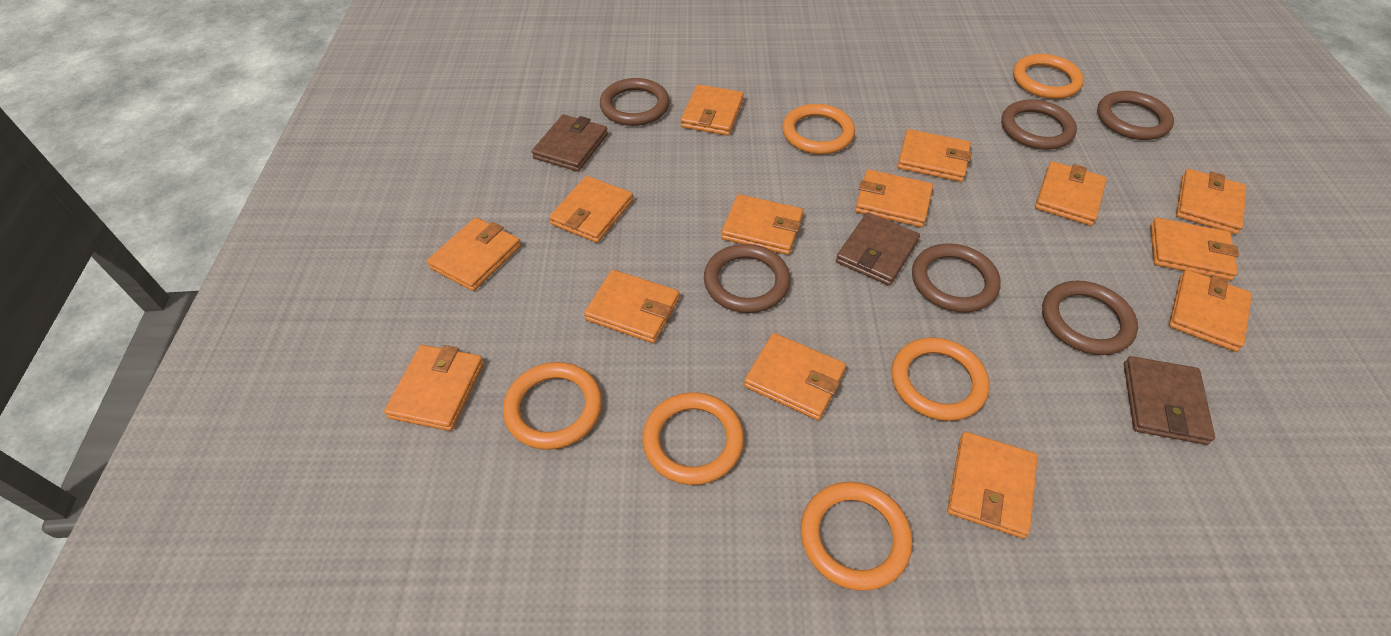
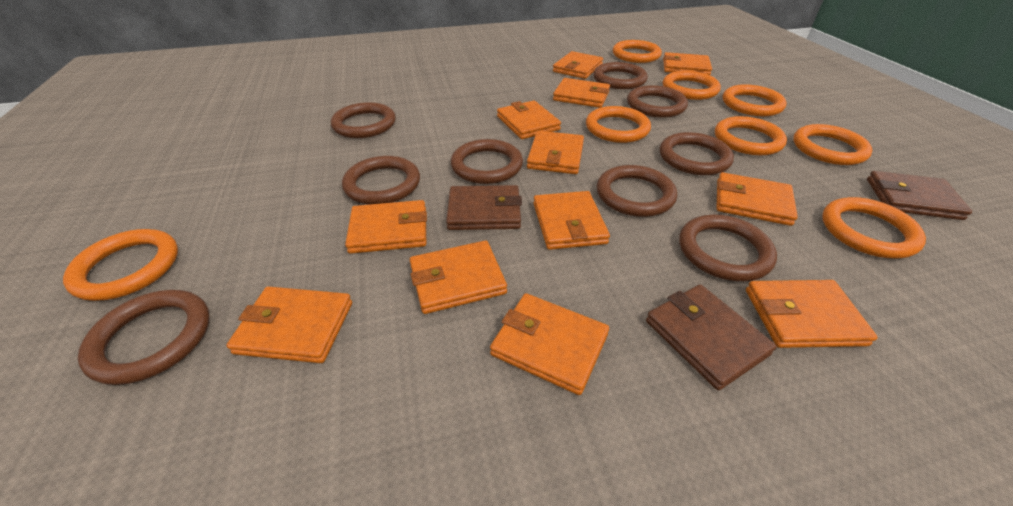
brown ring: [600,78,670,126] [704,244,790,313] [912,243,1001,312] [1001,99,1077,150] [1042,281,1138,355] [1097,91,1174,140] = 6 -> [78,290,210,385] [331,102,396,138] [342,156,420,205] [451,139,523,184] [593,62,648,89] [597,165,677,217] [627,85,688,118] [660,132,734,175] [679,215,777,281] = 9
orange ring: [503,362,602,450] [642,392,744,485] [782,104,855,155] [801,482,913,591] [891,337,990,421] [1013,54,1084,99] = 6 -> [63,229,178,301] [586,106,651,143] [613,40,662,63] [663,71,721,100] [715,116,787,155] [723,84,787,116] [793,124,872,165] [822,197,926,258] = 8
orange wallet: [384,345,484,431] [427,217,521,291] [549,176,633,243] [584,270,680,343] [681,84,744,136] [721,194,803,255] [744,333,846,420] [855,169,933,227] [898,129,972,182] [947,432,1038,539] [1035,161,1107,226] [1150,217,1239,280] [1169,270,1252,352] [1176,169,1246,234] = 14 -> [226,286,352,363] [345,200,427,254] [410,240,507,314] [490,293,609,395] [497,101,561,139] [527,131,584,174] [533,191,610,250] [553,51,603,79] [553,78,610,108] [663,52,712,75] [716,172,798,226] [746,280,878,348] = 12

